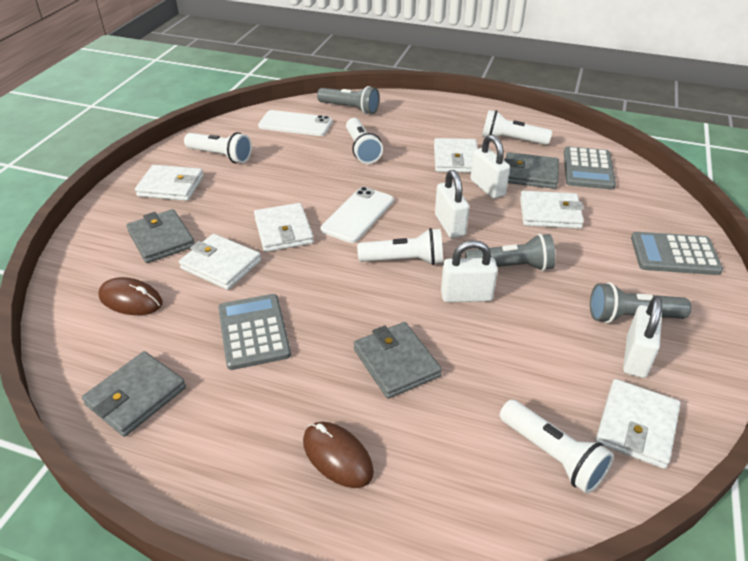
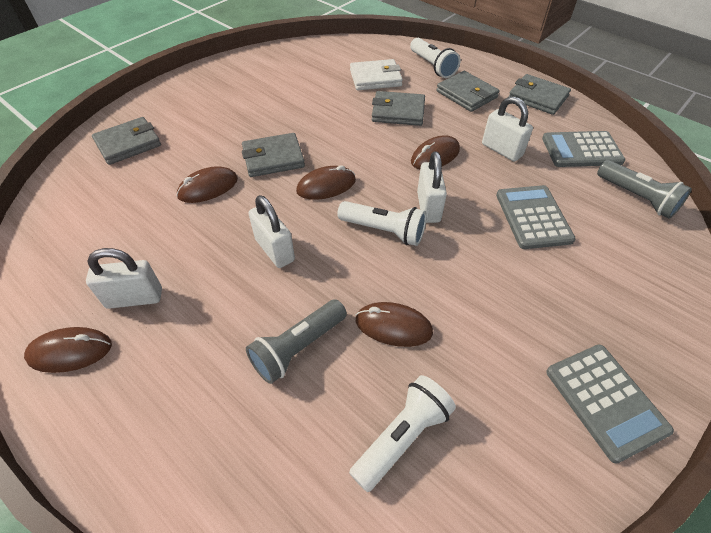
brown mouse: [98,277,163,315] [303,422,374,488] = 2 -> [24,327,112,373] [176,166,238,203] [296,165,356,200] [356,302,433,347] [411,135,460,169] = 5
grey flashlight: [317,86,380,114] [465,234,556,271] [590,282,691,323] = 3 -> [246,299,347,384] [597,160,692,219] = 2
grey wallet: [82,351,186,437] [126,209,195,263] [354,322,442,399] [504,152,559,189] = 4 -> [92,117,161,165] [242,133,305,177] [372,91,425,126] [436,71,500,112] [508,74,571,115] = 5
white flashlight: [184,132,252,163] [346,118,383,164] [357,228,443,265] [482,110,552,145] [500,399,614,494] = 5 -> [337,201,427,246] [349,375,456,492] [410,38,460,78] = 3
white phone: [258,110,332,136] [321,187,394,243] = 2 -> none = 0
white wallet: [135,165,204,201] [179,234,261,290] [254,203,314,252] [434,138,478,173] [520,191,584,229] [595,379,681,469] = 6 -> [350,59,403,90] = 1

